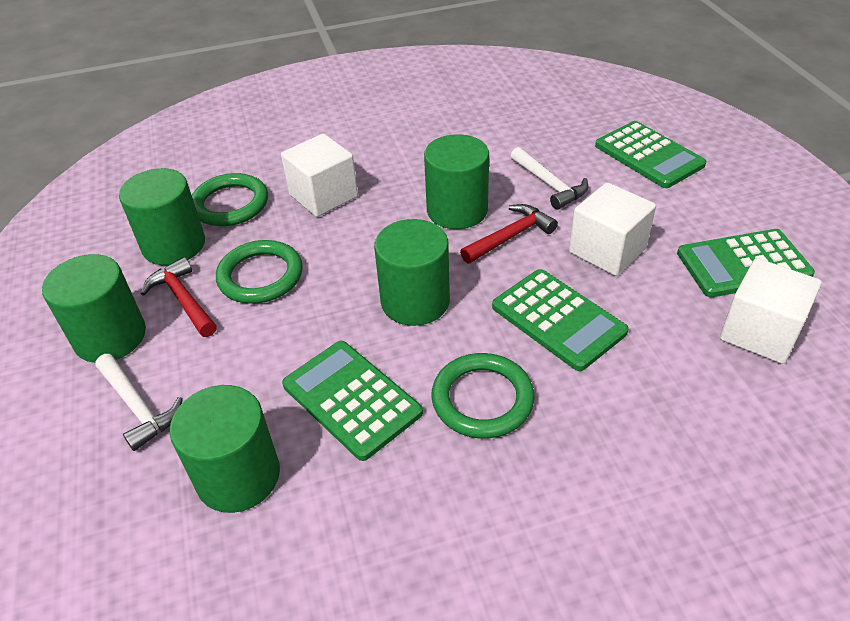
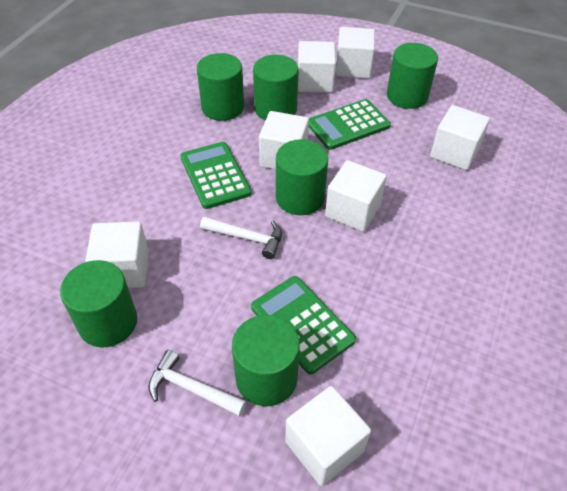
green calculator: [282,341,423,461] [492,269,629,371] [595,121,706,188] [677,229,815,297] = 4 -> [180,142,252,209] [251,276,356,374] [309,99,391,150] = 3
green cylinder: [42,254,146,363] [119,168,205,265] [170,385,280,513] [374,219,450,326] [424,134,489,229] = 5 -> [60,260,137,347] [197,53,244,121] [232,315,300,406] [253,55,299,120] [276,139,328,215] [387,43,438,109] = 6
green ring: [192,173,268,226] [216,240,303,304] [431,353,535,438] = 3 -> none = 0
red hammer: [141,257,217,337] [460,204,558,263] = 2 -> none = 0
white cube: [281,134,358,217] [569,182,656,276] [720,258,822,364] = 3 -> [85,221,149,288] [259,111,309,170] [285,386,371,486] [298,41,336,93] [325,160,387,232] [336,27,375,78] [430,105,490,170] = 7

